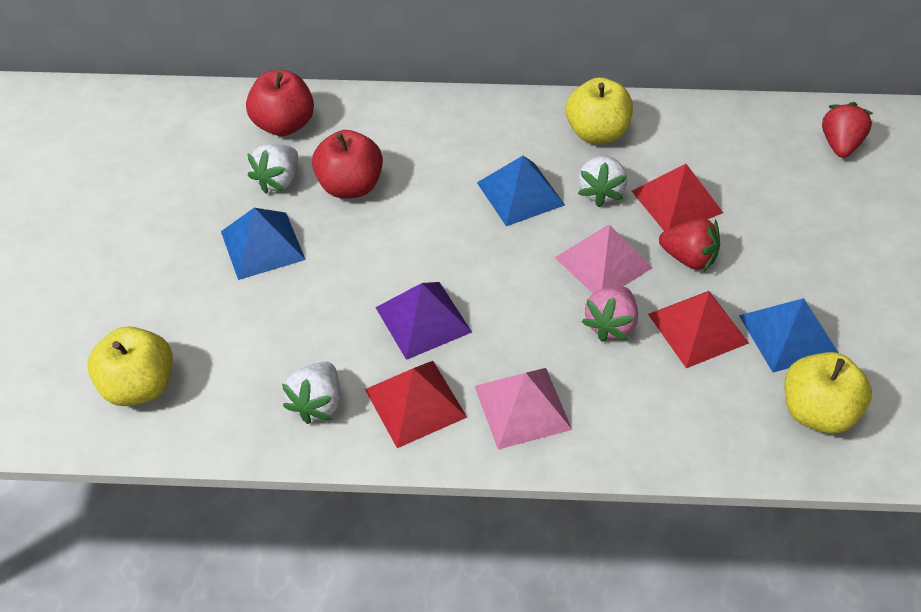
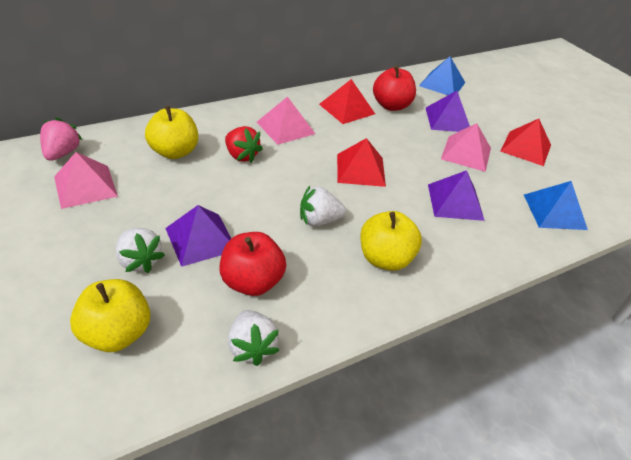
blue pyramid: [221,208,306,280] [477,156,565,226] [739,298,838,373] = 3 -> [419,57,465,95] [524,181,588,230] = 2
pink pyramid: [475,368,572,450] [555,225,652,294] = 2 -> [54,152,118,209] [257,96,315,145] [441,123,491,172] = 3
purple pyramid: [375,282,472,360] = 1 -> [165,205,231,267] [426,91,470,132] [428,170,485,221] = 3
red strawberry: [659,218,720,271] [822,102,873,158] = 2 -> [225,126,263,163] = 1

